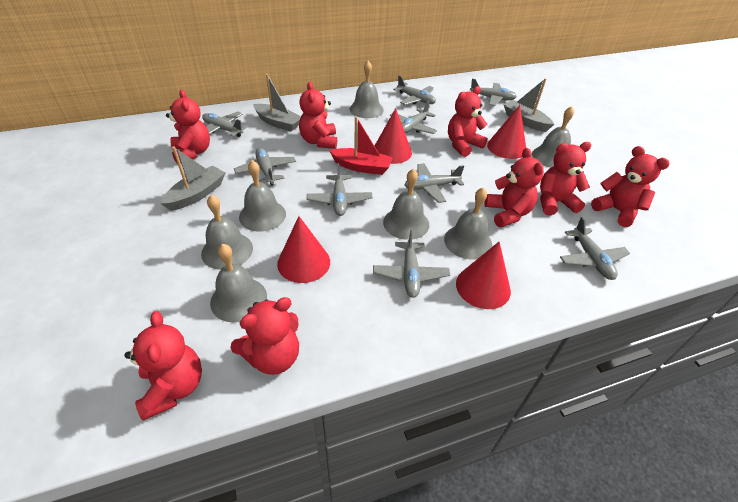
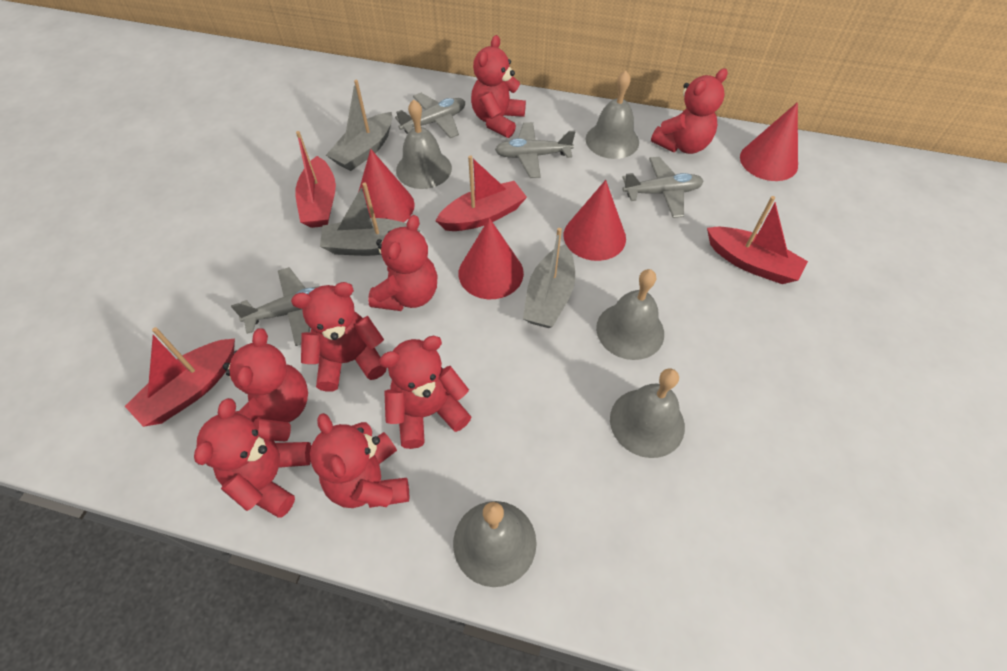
grey bell: [201,195,253,270] [210,244,267,322] [239,160,286,232] [349,61,384,118] [383,169,429,240] [444,187,492,260] [532,106,574,168] = 7 -> [396,100,452,189] [453,501,537,587] [585,70,639,159] [596,269,664,360] [610,368,685,458] = 5
grey plane: [202,112,248,137] [234,148,296,185] [307,163,373,216] [373,229,450,298] [390,101,437,134] [393,76,436,105] [404,163,464,203] [470,79,517,106] [560,217,630,280] = 9 -> [231,267,320,346] [395,93,465,138] [495,122,575,178] [622,157,704,218] = 4
red boat: [329,116,393,175] = 1 -> [125,327,235,427] [295,131,336,228] [436,155,527,231] [707,196,808,284] = 4

